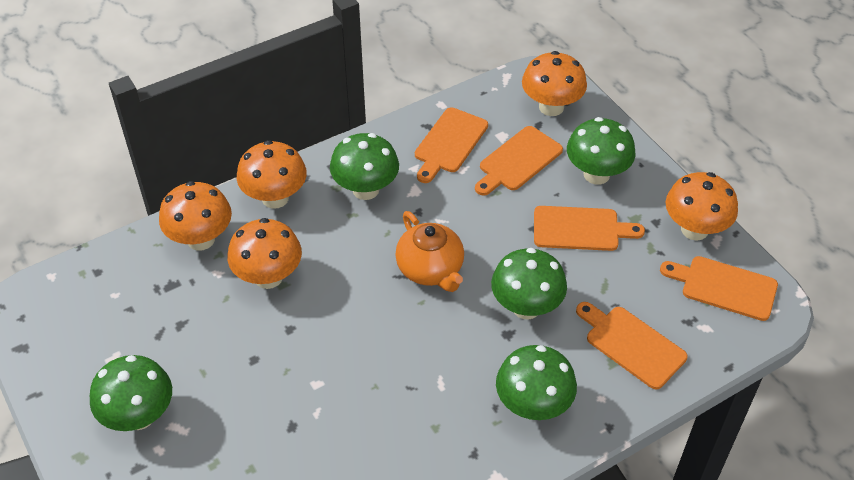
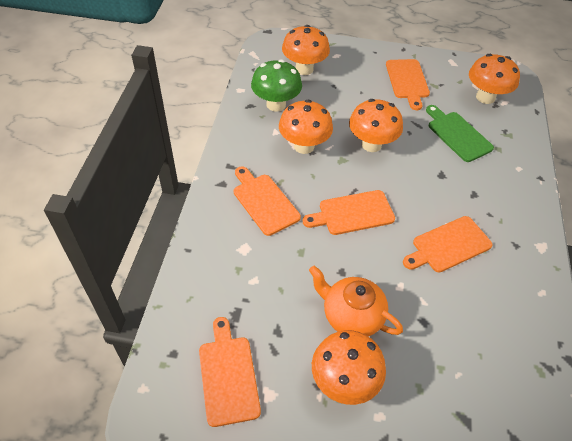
green cutting board: none = 0 -> [426,105,494,162] = 1
green mushroom: [90,355,172,431] [330,133,399,200] [491,248,567,319] [496,345,577,420] [567,117,636,184] = 5 -> [251,60,302,112] = 1

